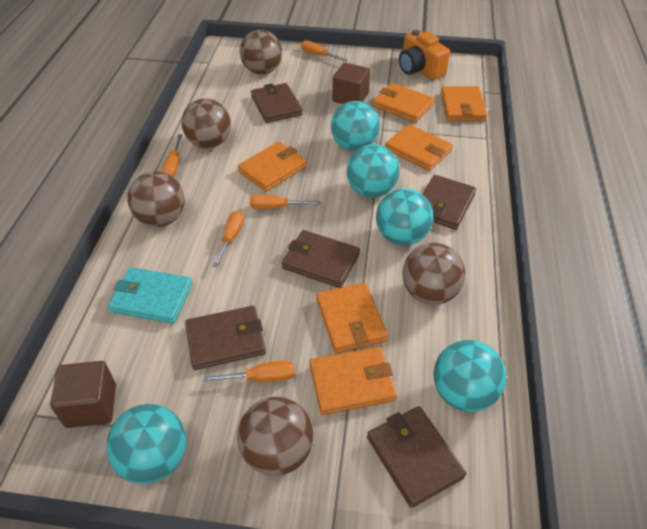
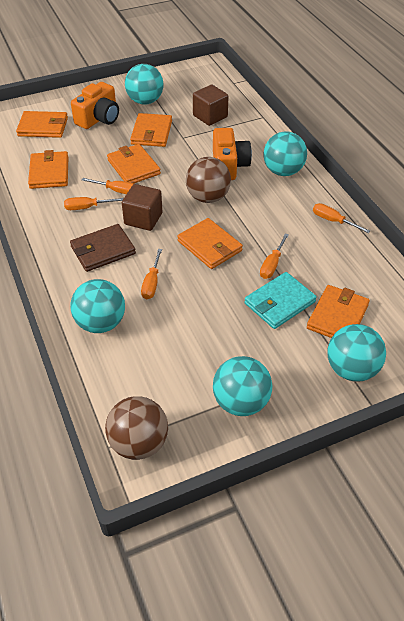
brown ball: [127,171,185,227] [182,98,231,148] [237,397,314,476] [240,30,282,75] [402,243,465,305] = 5 -> [105,396,168,460] [186,157,231,203] = 2
brown wallet: [185,306,266,370] [251,83,303,123] [282,230,360,288] [367,406,466,508] [423,175,476,230] = 5 -> [70,224,136,272] = 1
orange camera: [399,29,450,80] = 1 -> [71,82,119,129] [213,128,252,180] = 2

